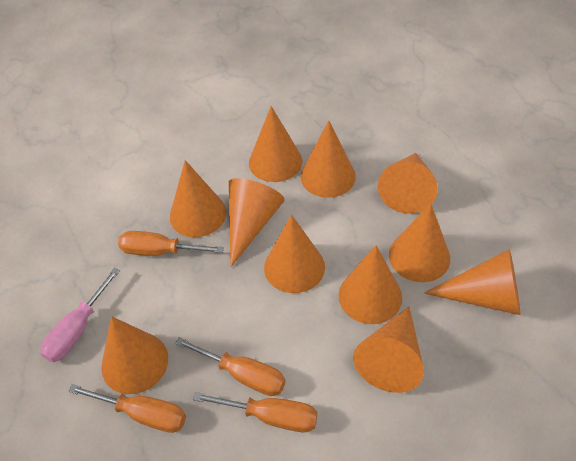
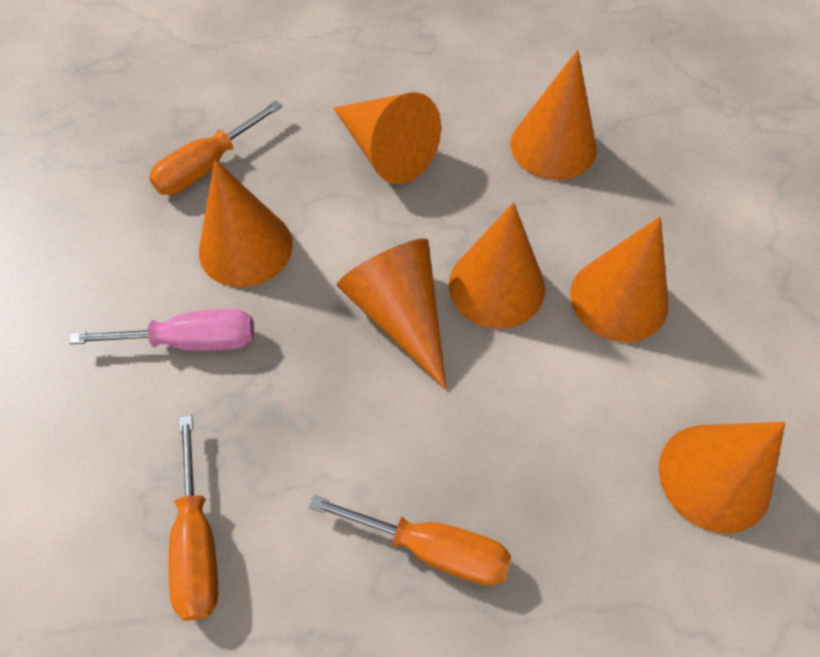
orange cone: [101,316,168,394] [170,160,227,237] [229,178,285,267] [249,106,302,182] [264,215,325,293] [301,121,356,198] [338,245,402,324] [353,307,424,393] [378,153,438,214] [389,203,450,282] [424,249,521,315] = 11 -> [199,160,293,287] [334,92,441,184] [337,239,447,390] [449,202,545,329] [510,50,597,180] [570,217,668,342] [659,422,785,533] = 7
orange screwdriver: [68,384,186,433] [118,231,224,256] [175,337,286,396] [193,392,318,432] = 4 -> [149,101,283,195] [169,415,218,621] [308,495,511,586] = 3

